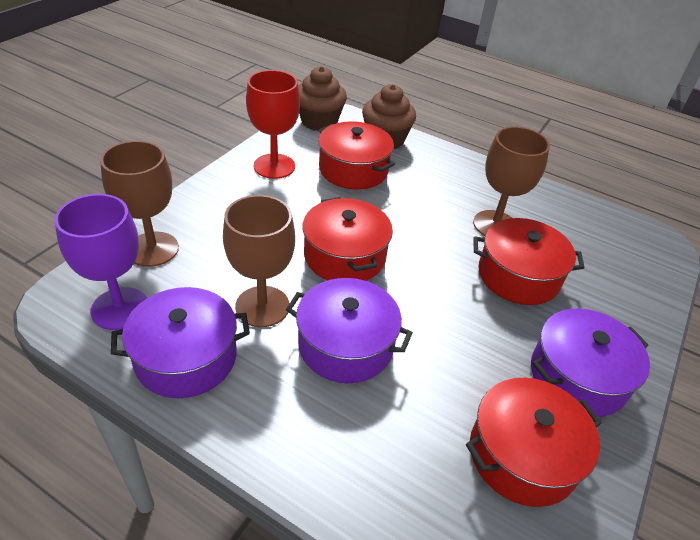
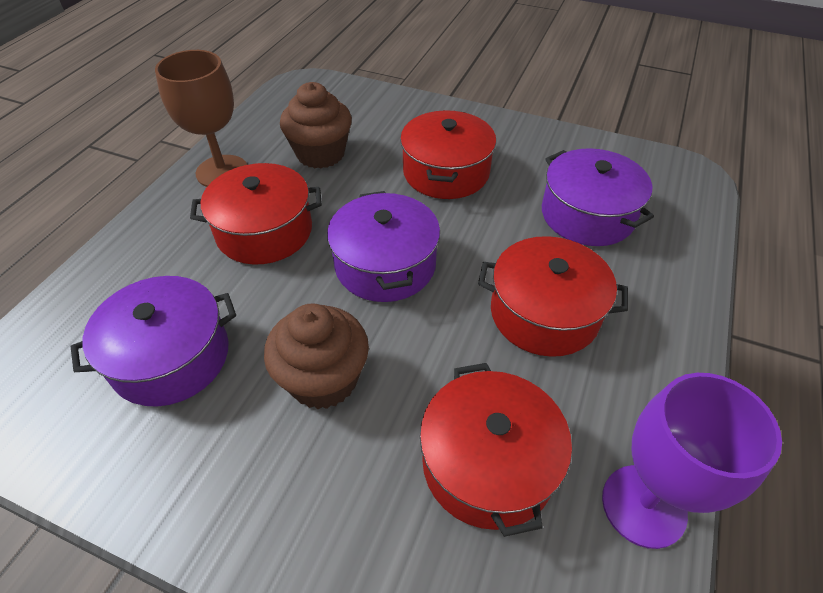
brown goblet: [100,141,179,267] [223,195,295,327] [473,127,550,236] = 3 -> [155,50,247,187] = 1
red goblet: [246,70,300,179] = 1 -> none = 0

